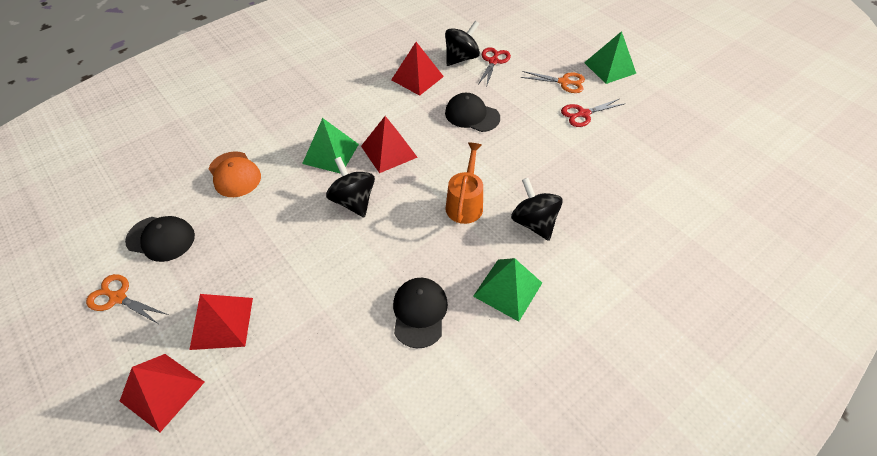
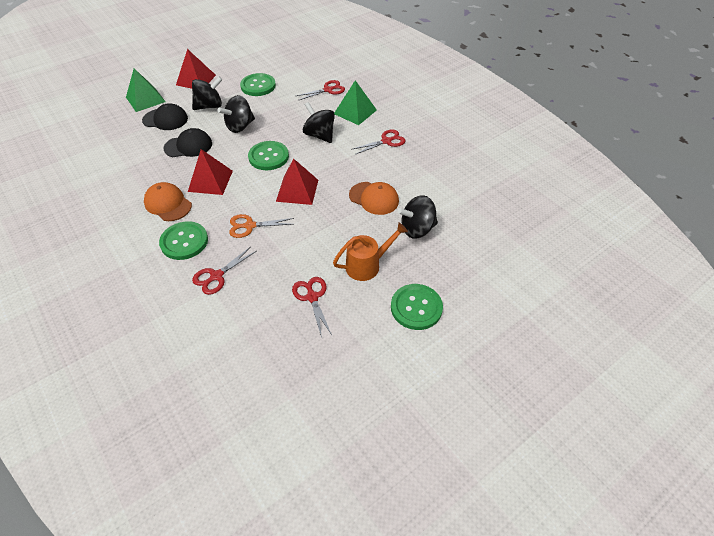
black cap: [125,216,195,262] [393,278,448,348] [445,93,500,132] = 3 -> [142,103,188,130] [163,128,212,157] = 2
black spinning top: [326,157,375,218] [445,21,480,66] [511,178,563,241] = 3 -> [192,77,222,110] [217,95,255,133] [303,102,335,143] [397,195,438,239] = 4
green button: none = 0 -> [159,221,208,260] [240,73,276,96] [248,141,289,170] [391,284,443,330] = 4
green pyramid: [302,118,359,174] [473,258,542,322] [584,31,636,84] = 3 -> [126,68,166,112] [334,80,377,125] = 2
orange cap: [208,151,261,197] = 1 -> [144,182,192,221] [349,182,399,215] = 2
orange scissors: [86,274,168,324] [521,71,585,93] = 2 -> [229,214,294,238] = 1
red pyramid: [120,354,204,432] [189,294,253,350] [361,116,418,173] [391,42,444,96] = 4 -> [176,49,216,89] [188,149,233,195] [276,158,318,205] = 3
red scissors: [478,47,511,87] [561,99,626,127] = 2 -> [192,247,256,295] [292,277,332,338] [296,80,345,100] [351,129,405,154] = 4

